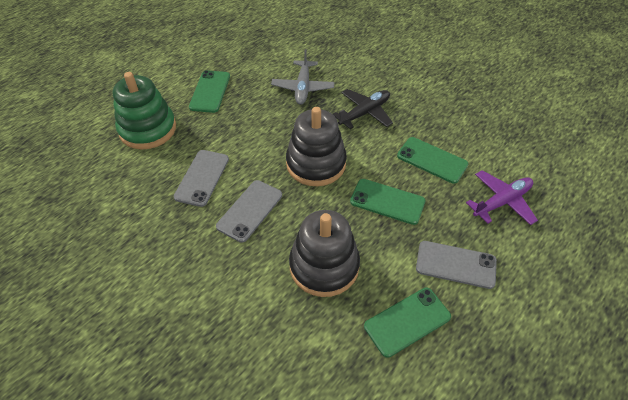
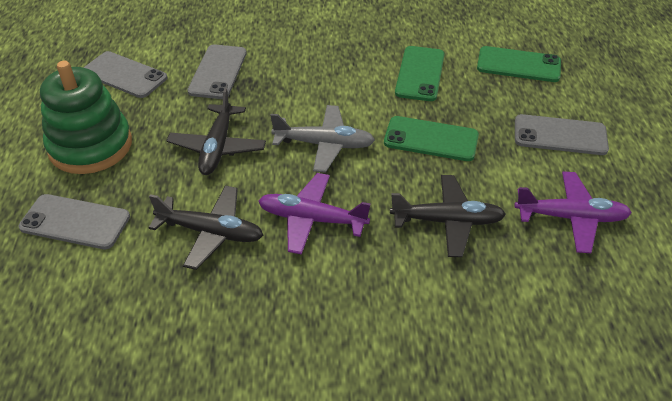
black plane: [333,89,393,129] = 1 -> [149,186,263,270] [166,88,266,175] [390,175,506,257] = 3
black stacking toy: [286,107,347,186] [289,210,360,297] = 2 -> none = 0
green phone: [189,70,230,113] [350,179,425,225] [364,288,451,358] [397,137,468,184] = 4 -> [384,116,479,161] [395,46,445,101] [477,46,561,82] = 3
grey phone: [174,150,229,207] [216,180,282,243] [416,241,497,289] = 3 -> [19,194,130,249] [84,51,167,98] [187,44,247,99] [515,114,609,155] = 4
purple plane: [466,170,538,225] = 1 -> [258,173,371,255] [514,171,632,253] = 2

